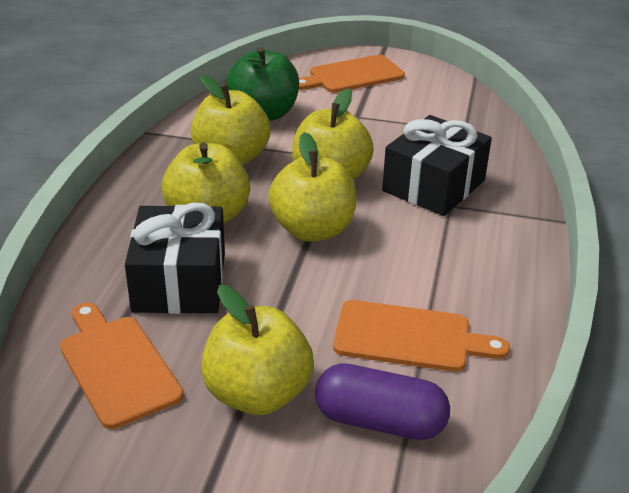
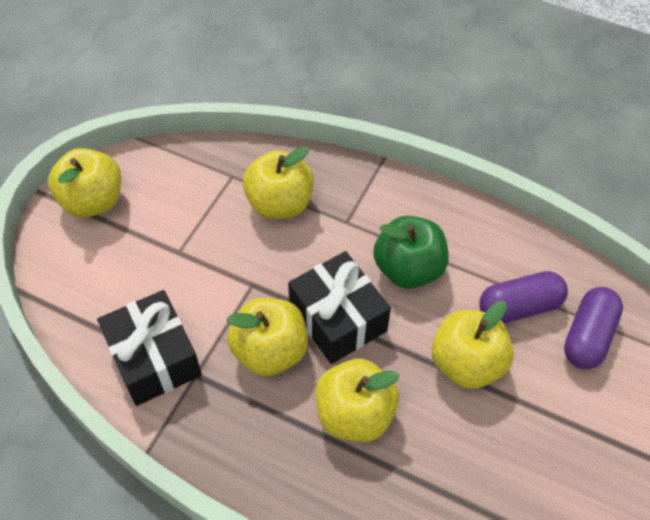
orange cutting board: [60,303,184,429] [299,55,405,93] [333,300,510,372] = 3 -> none = 0
purple capsule: [315,363,450,440] = 1 -> [479,271,568,323] [564,287,623,369] = 2

